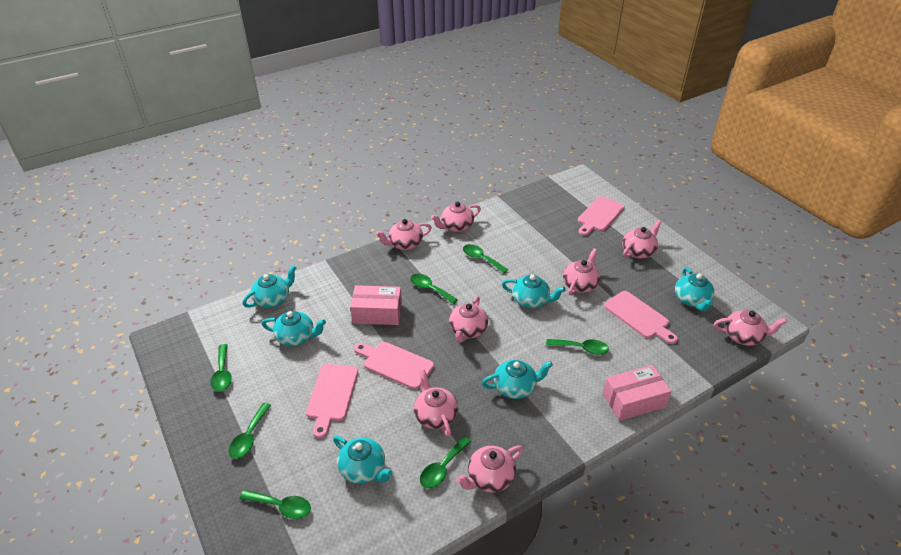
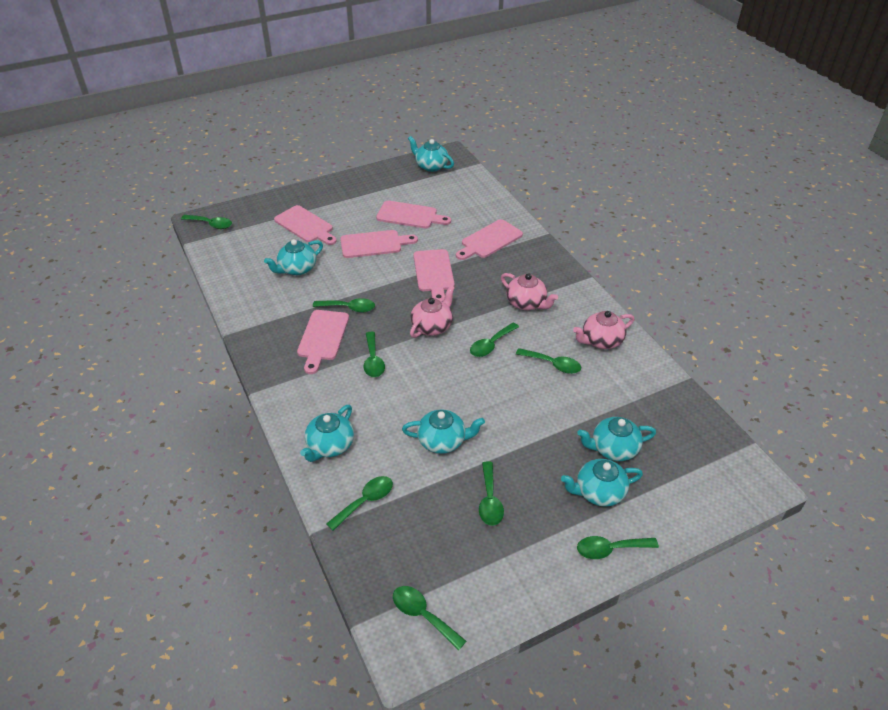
green spoon: [211,344,232,391] [229,403,271,459] [240,490,311,519] [410,274,458,304] [420,436,472,488] [463,244,508,273] [546,339,609,355] = 7 -> [181,215,232,229] [313,298,375,312] [326,476,393,531] [363,332,385,377] [393,586,466,651] [470,323,519,357] [479,461,504,526] [516,348,581,374] [577,536,659,559] = 9
pink box: [350,285,402,325] [603,365,672,421] = 2 -> none = 0
pink cutting board: [306,364,358,438] [354,342,434,390] [578,196,625,236] [604,291,678,344] = 4 -> [274,205,337,245] [297,310,349,374] [340,230,418,258] [376,201,451,228] [414,249,455,302] [456,219,523,260] = 6
pink teapot: [376,219,432,250] [414,370,458,437] [431,202,481,232] [449,296,488,343] [456,446,523,493] [563,248,600,295] [622,220,662,259] [714,310,787,346] = 8 -> [410,285,455,338] [501,273,558,310] [573,311,634,349] = 3

